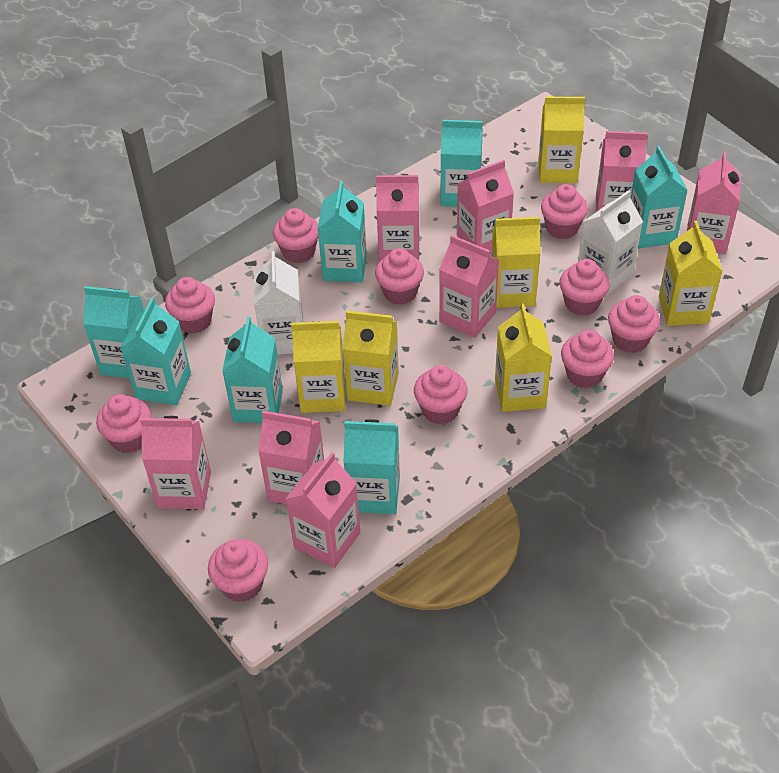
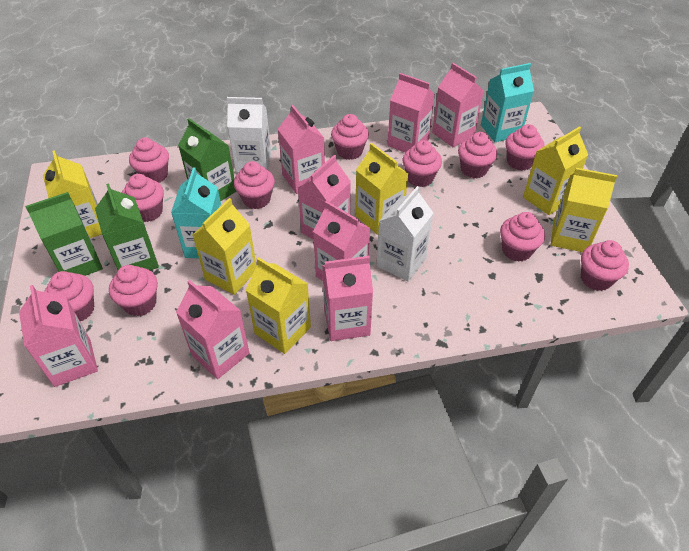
green carton: none = 0 -> [25,192,103,276] [95,183,159,270] [178,118,236,201] = 3
pink cupcake: [96,394,151,454] [165,277,215,334] [208,539,268,602] [273,208,319,263] [375,248,424,305] [414,365,468,424] [541,184,588,239] [559,259,610,316] [561,330,614,388] [608,295,660,353] = 10 -> [44,271,94,321] [109,265,158,316] [122,174,164,222] [129,137,169,183] [234,161,275,209] [331,114,369,160] [402,140,442,187] [458,132,497,178] [500,212,545,262] [505,124,545,171] [581,240,629,291] = 11
turquoise carton: [83,286,144,378] [121,298,191,405] [222,317,283,423] [318,181,367,282] [343,419,400,514] [440,120,483,207] [631,146,688,249] = 7 -> [171,167,221,258] [481,63,534,142] = 2

